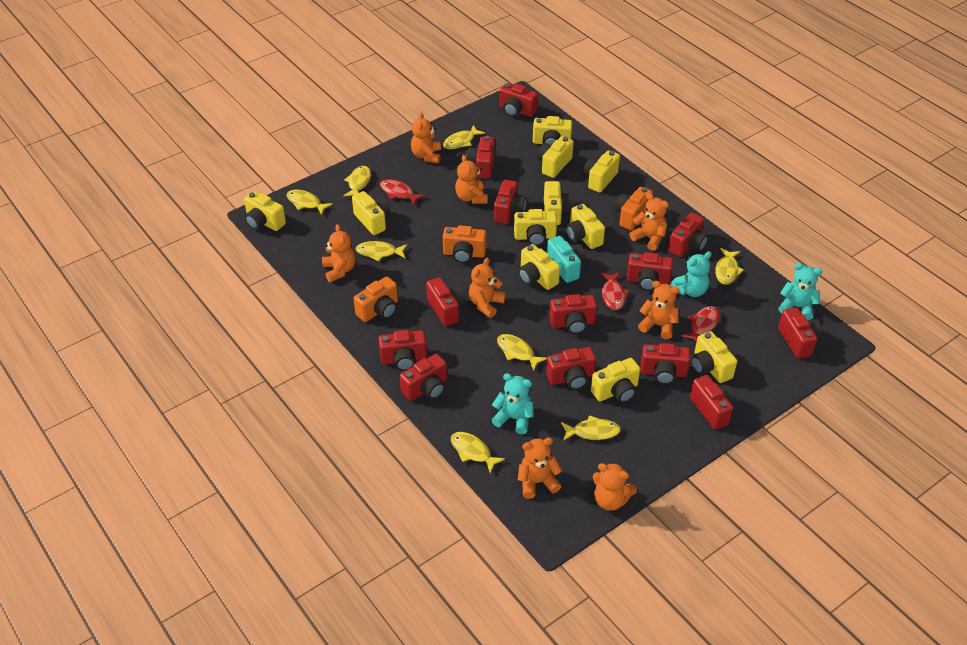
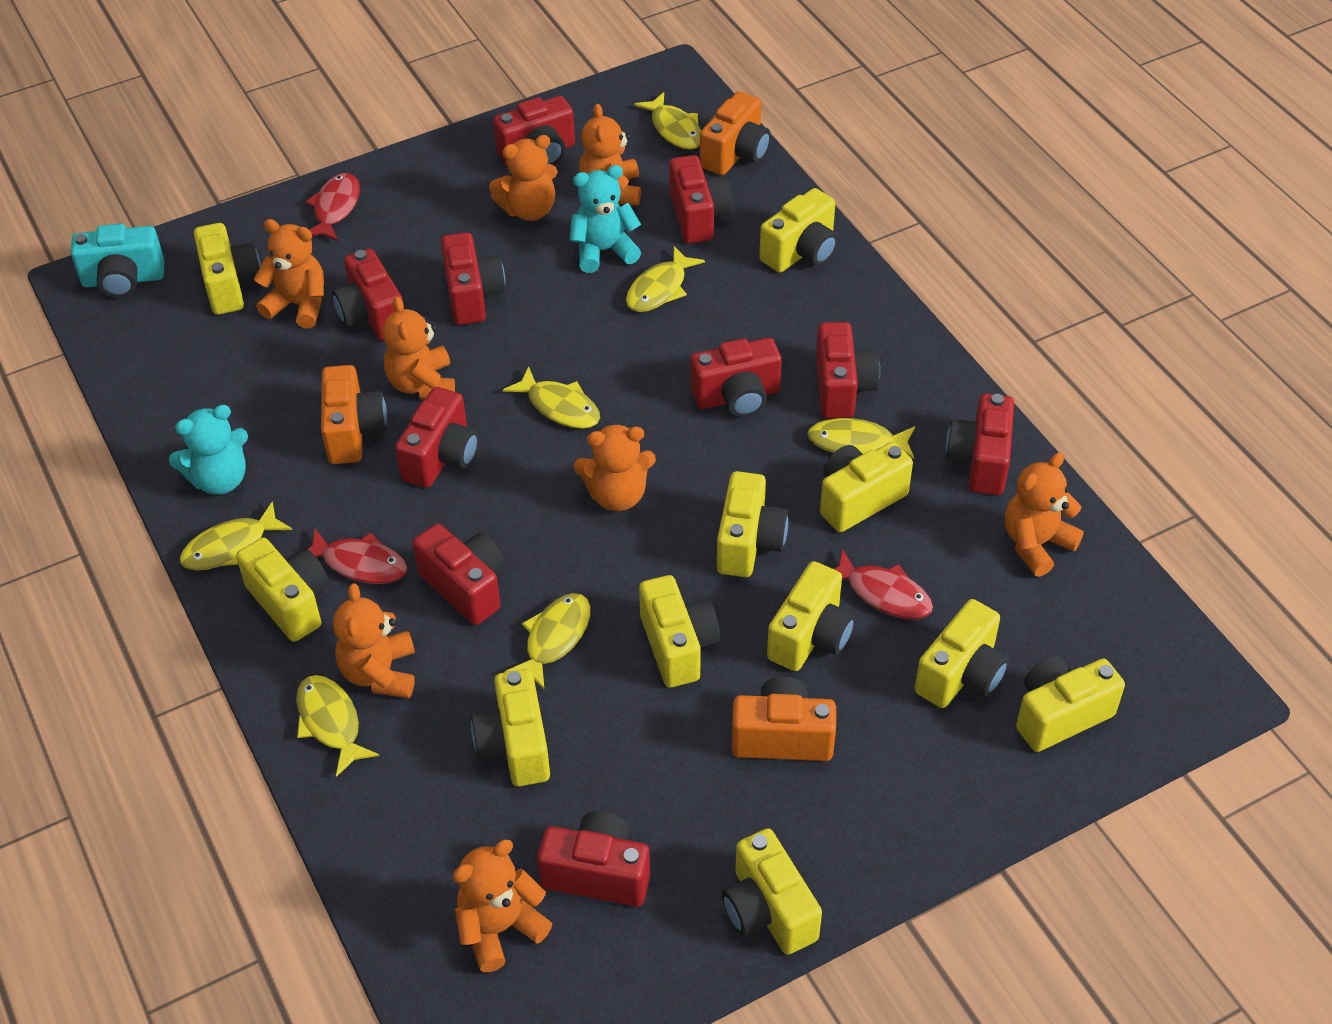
red camera: [378,330,427,371] [400,353,447,401] [426,277,466,326] [466,136,495,179] [494,180,527,224] [500,83,538,117] [546,347,596,390] [549,294,597,334] [627,252,673,291] [641,343,691,385] [668,213,708,257] [690,375,736,430] [778,307,822,359] = 13 -> [332,248,404,341] [395,387,479,488] [412,524,505,625] [441,232,505,325] [493,96,575,166] [537,811,650,907] [669,155,732,244] [690,338,782,417] [816,322,880,418] [946,394,1014,495] = 10
turquoise teddy bear: [492,373,534,434] [670,251,712,297] [778,263,822,320] = 3 -> [169,405,248,495] [570,165,641,273] = 2
yellow fish: [286,190,333,215] [343,166,371,197] [356,241,407,261] [443,125,485,149] [451,432,505,473] [497,334,547,371] [561,415,621,441] [715,248,744,285] = 8 -> [180,501,292,570] [296,675,379,777] [503,366,600,429] [505,593,590,689] [626,246,705,312] [634,92,701,150] [807,418,915,459] = 7

